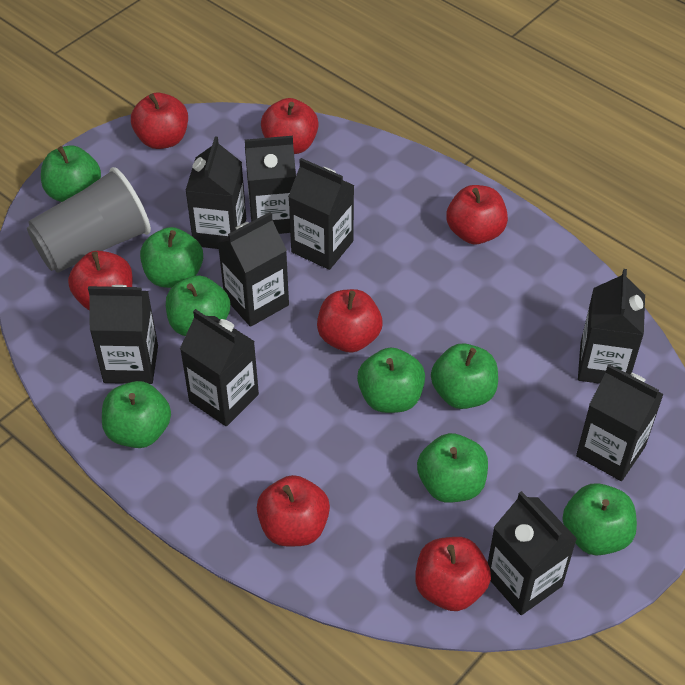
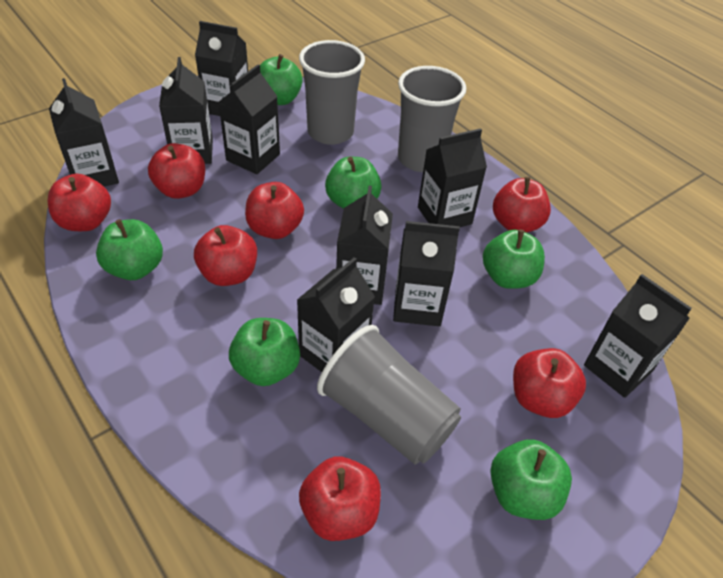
green apple: [41,145,101,202] [102,381,171,448] [140,227,203,288] [166,275,230,336] [357,347,425,413] [417,433,488,502] [431,343,498,409] [562,483,637,556] = 8 -> [96,219,163,280] [229,318,300,386] [260,54,303,105] [325,157,382,209] [483,229,545,289] [490,439,572,520] = 6
grey cup: [27,167,151,273] = 1 -> [299,40,365,145] [317,325,461,465] [398,66,466,172] = 3

